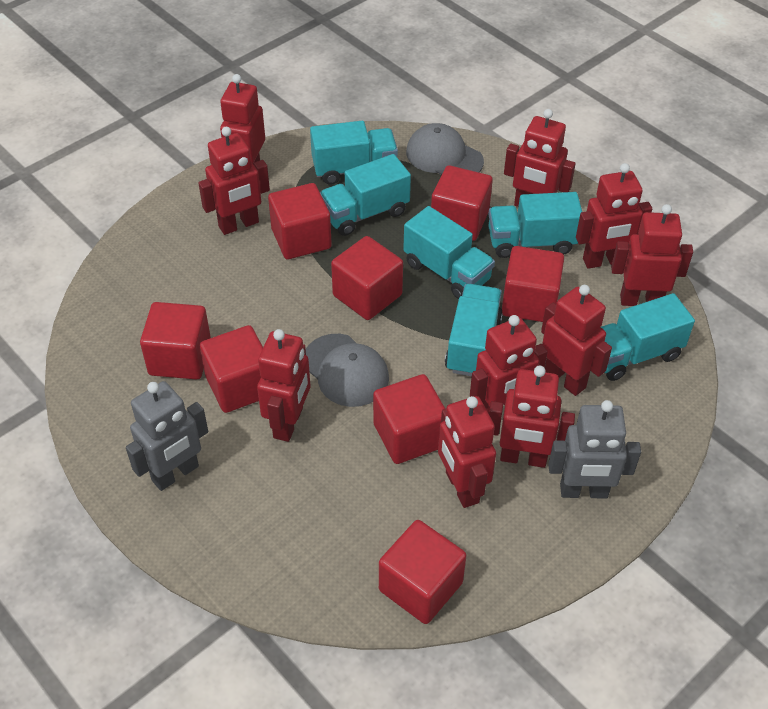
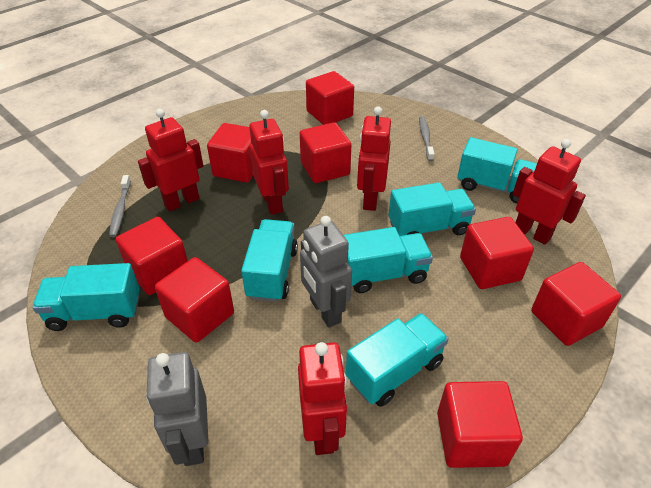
grey cap: [306,334,389,407] [406,123,484,175] = 2 -> none = 0
grey toothbrush: none = 0 -> [109,175,131,237] [419,116,434,161] = 2
red robot: [199,127,270,235] [220,74,265,165] [257,329,310,442] [438,396,496,508] [470,315,548,414] [489,365,575,468] [504,109,576,207] [541,285,612,396] [576,163,652,269] [611,204,693,306] = 10 -> [138,109,203,211] [249,110,289,215] [298,342,347,455] [357,106,391,211] [513,139,586,245] = 5

